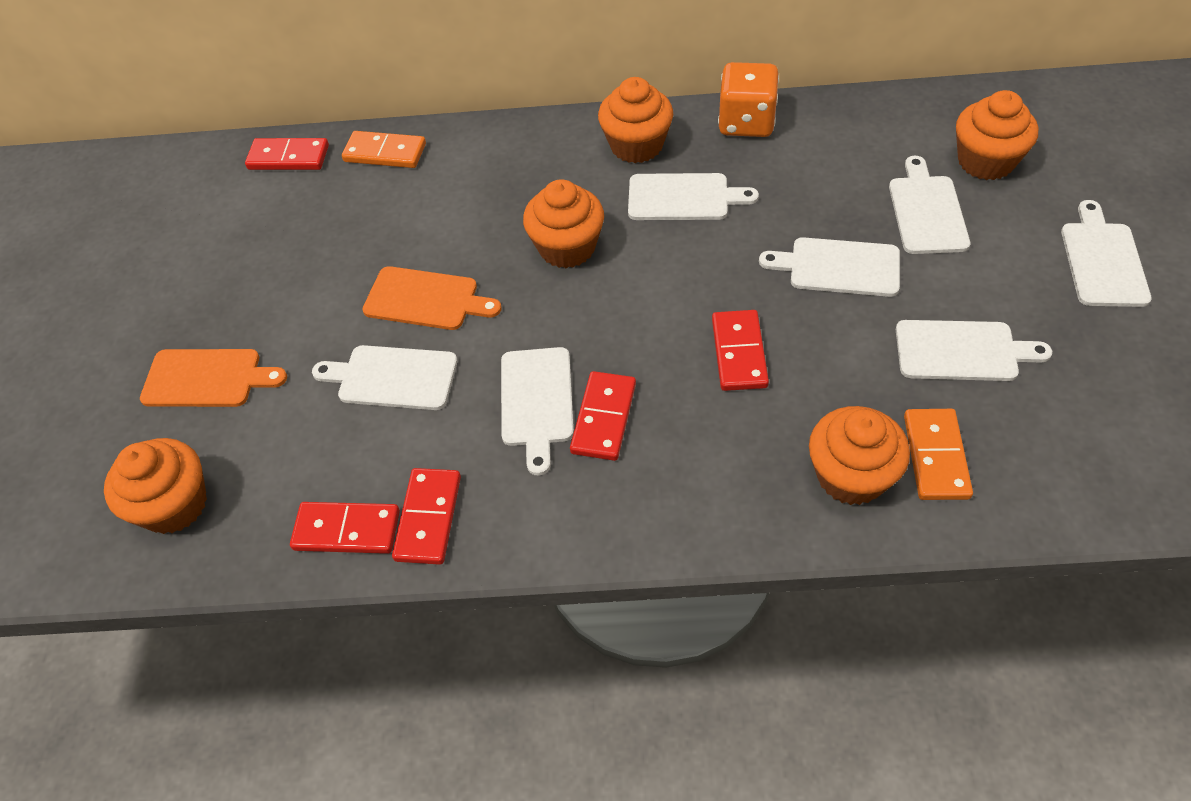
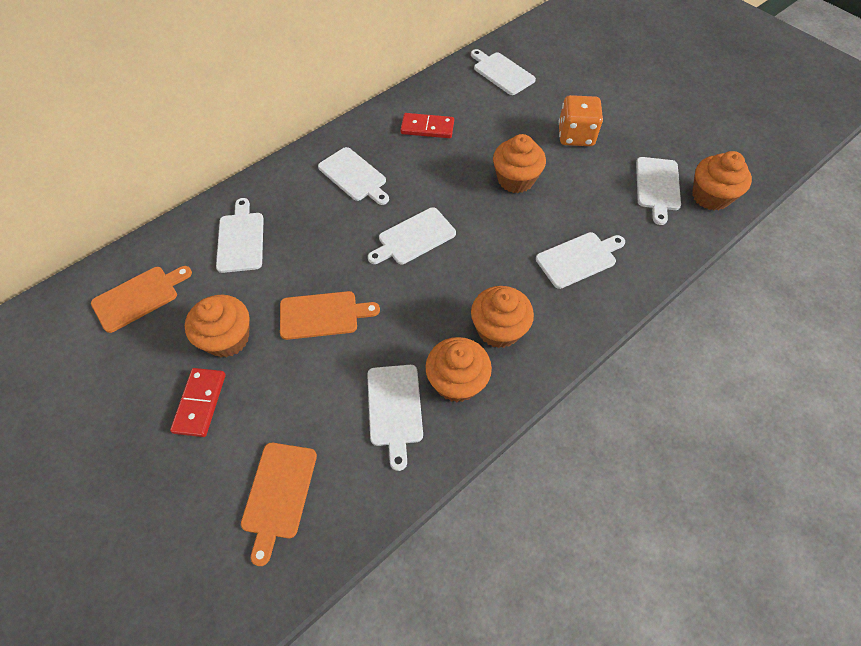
orange cutting board: [140,349,287,407] [362,266,502,330] = 2 -> [91,266,192,333] [241,443,317,566] [280,291,380,340] = 3
orange domino: [342,131,426,168] [904,409,973,500] = 2 -> none = 0
red domino: [245,138,329,170] [290,502,400,554] [392,468,461,565] [570,371,636,461] [712,310,769,391] = 5 -> [170,368,226,437] [400,113,454,138] = 2

